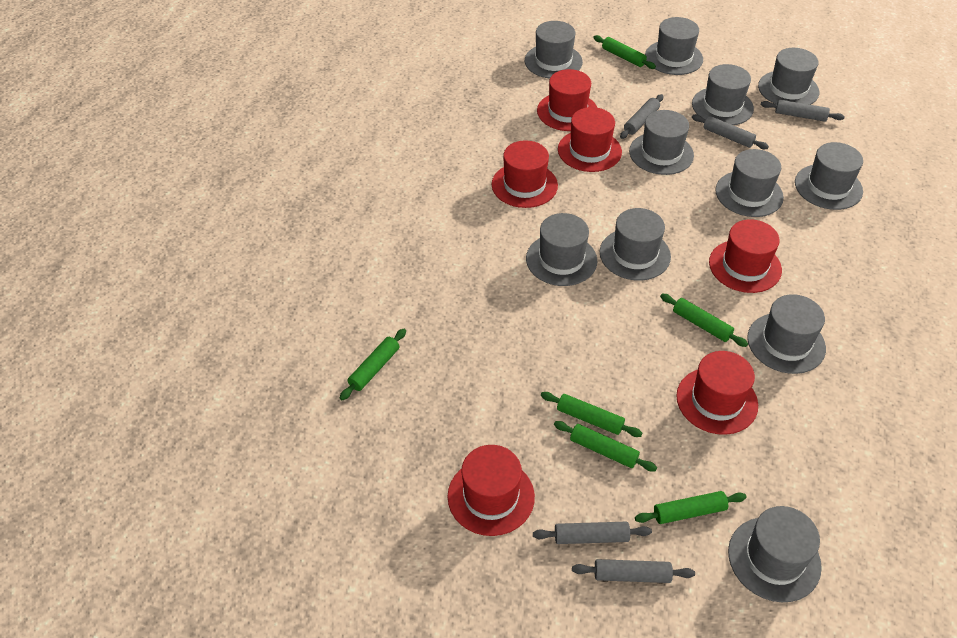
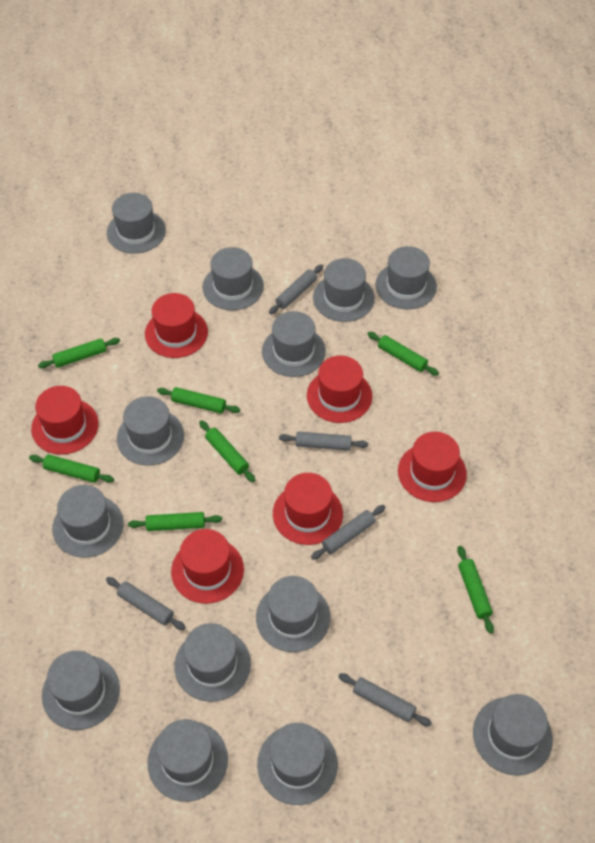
green rolling pin: [340,329,406,400] [541,392,642,437] [554,421,657,471] [593,35,656,69] [635,491,747,524] [660,294,748,347] = 6 -> [29,454,114,483] [38,338,120,369] [128,512,222,531] [157,387,240,413] [199,420,255,482] [368,332,439,376] [457,546,494,634] = 7
grey hat: [525,21,583,79] [526,213,597,286] [600,208,671,281] [629,110,694,175] [645,17,703,75] [692,64,754,125] [716,149,784,217] [728,506,822,602] [747,294,826,374] [758,48,819,105] [795,142,863,210] = 11 -> [42,651,120,730] [52,485,124,558] [107,193,166,254] [117,396,184,466] [148,719,228,802] [174,623,251,702] [202,247,264,310] [256,576,330,652] [257,723,338,805] [262,311,326,377] [313,258,375,322] [375,246,437,309] [473,694,553,776] = 13

